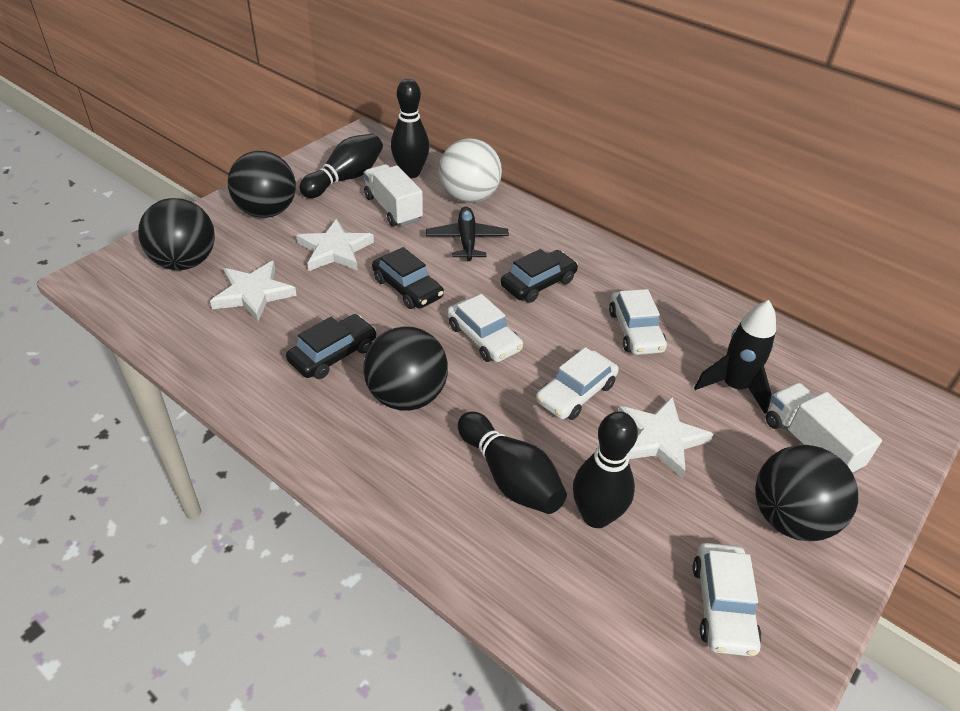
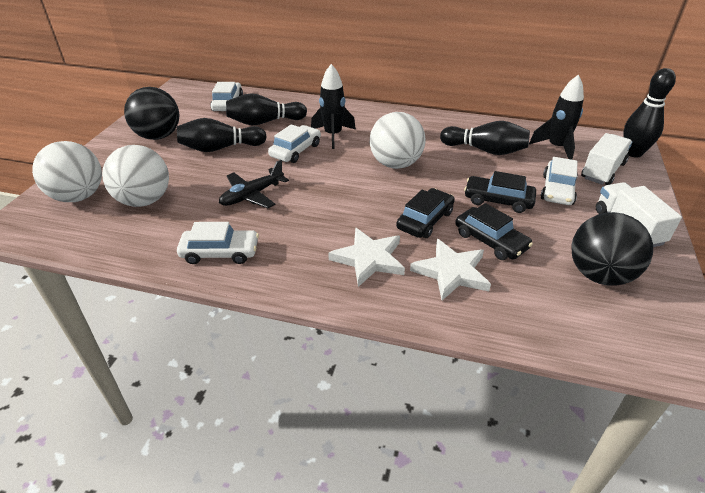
black ball: [138,198,215,270] [228,151,296,218] [363,326,448,411] [755,445,858,541] = 4 -> [124,87,179,140] [571,212,653,286] = 2
black rocket: [694,300,776,414] = 1 -> [311,64,356,149] [529,75,584,160] = 2
white ball: [439,138,502,203] = 1 -> [32,141,102,202] [102,145,169,207] [370,112,425,169] = 3
white star: [210,261,297,322] [296,219,374,271] [618,397,713,479] = 3 -> [328,228,405,287] [410,239,491,300] = 2

